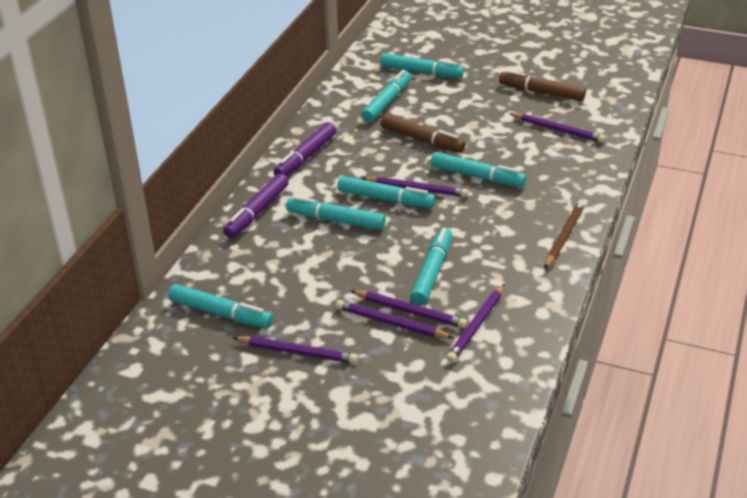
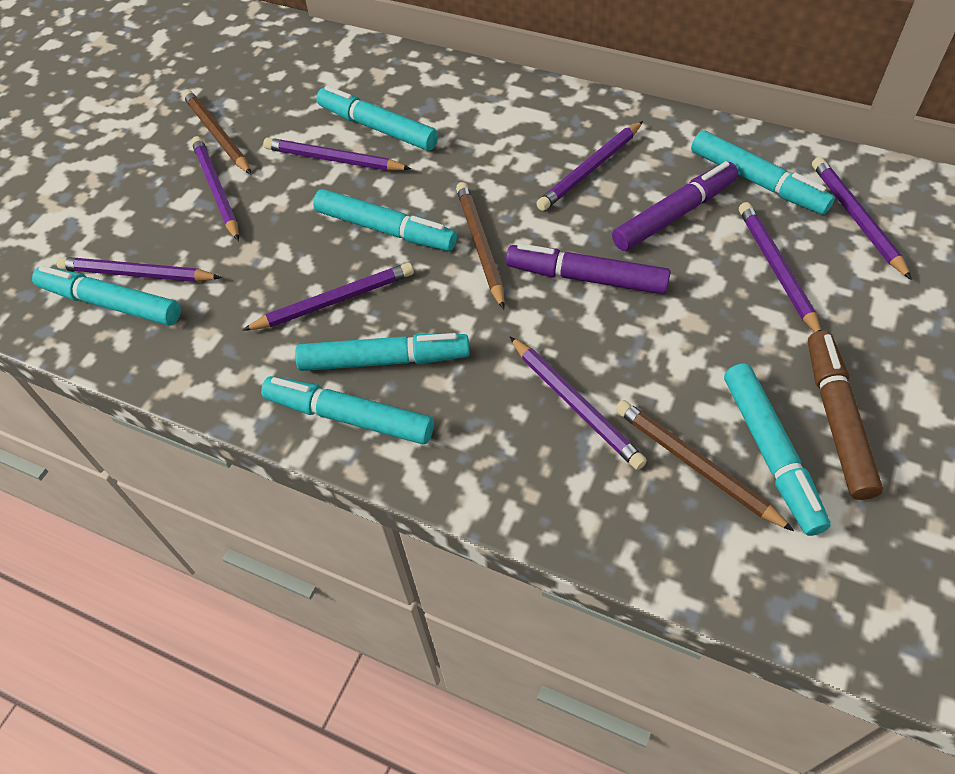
brown marker: [381,114,466,153] [499,70,586,101] = 2 -> [808,331,883,500] = 1
brown pencil: [545,201,585,269] = 1 -> [182,90,251,174] [456,182,505,309] [615,400,794,531] = 3
purple pencil: [233,336,358,364] [336,300,453,338] [351,290,467,328] [362,177,469,197] [446,284,505,363] [509,113,605,143] = 6 -> [56,257,222,282] [191,136,239,241] [242,263,414,331] [263,138,411,171] [510,337,647,470] [536,121,643,211] [739,202,821,332] [812,157,912,280] = 8

